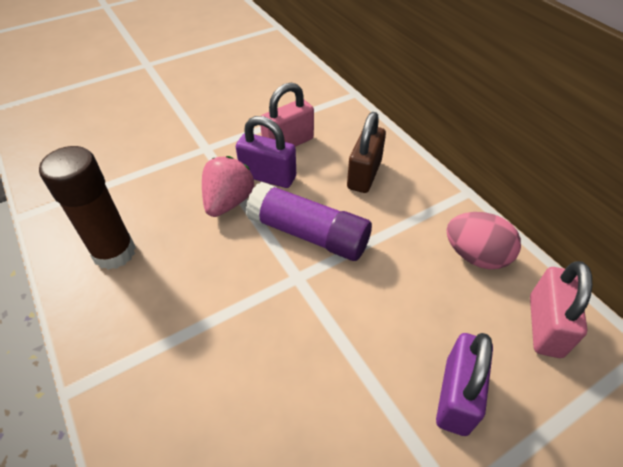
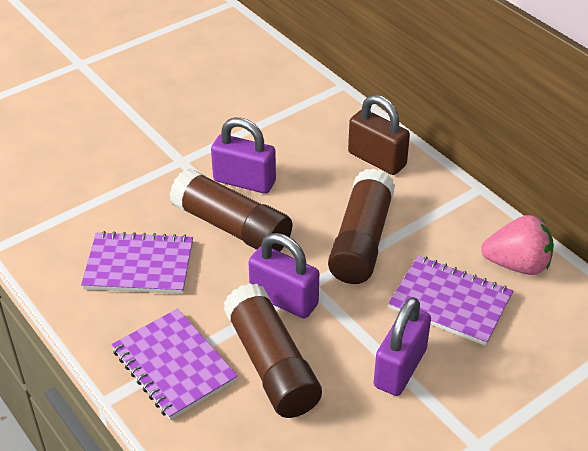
brown glue stick: [39,146,136,270] = 1 -> [170,168,292,252] [224,283,322,418] [328,168,395,284] = 3
pink egg: [446,212,521,269] = 1 -> none = 0
pink padlock: [260,82,314,147] [530,261,592,358] = 2 -> none = 0
purple glue stick: [246,182,372,261] = 1 -> none = 0
purple notebook: none = 0 -> [81,231,193,294] [111,308,238,420] [388,255,513,346] = 3
purple padlock: [236,116,296,188] [436,333,493,436] = 2 -> [211,117,276,194] [248,233,319,319] [374,297,431,396] = 3

